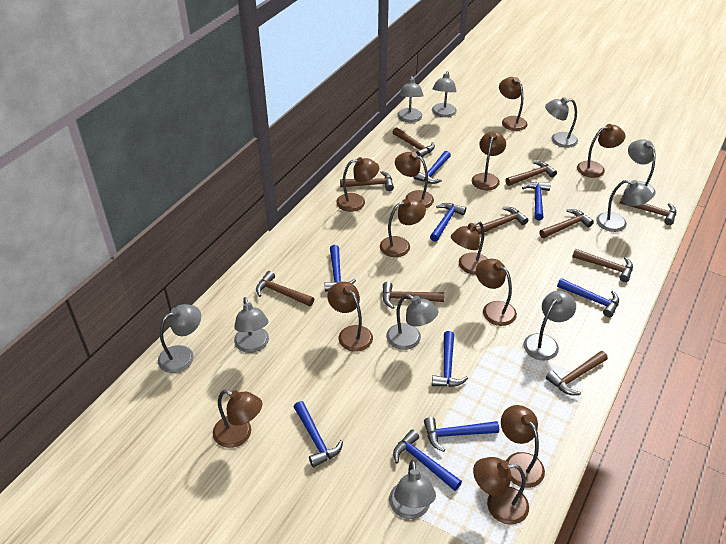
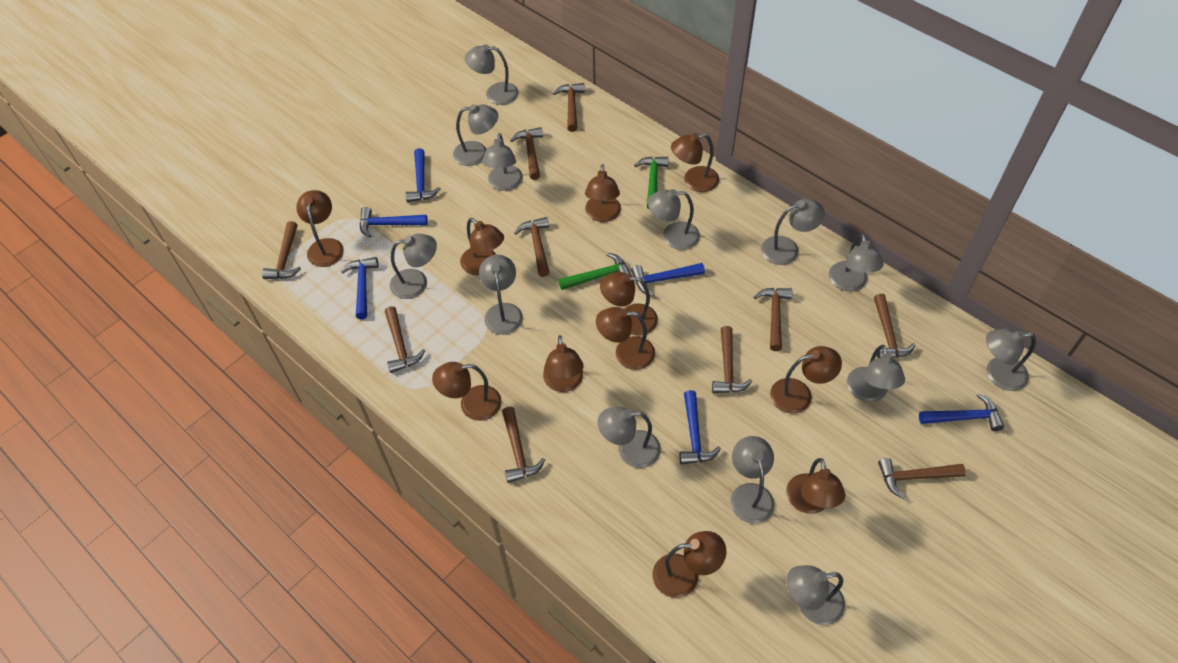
blue hammer: [294,401,343,467] [324,245,356,292] [393,430,462,491] [414,151,451,184] [424,417,499,452] [430,203,466,242] [432,331,468,387] [522,182,551,220] [557,278,619,317] = 9 -> [341,257,378,319] [360,207,428,237] [405,148,441,202] [631,263,705,296] [679,390,721,464] [919,393,1004,431] = 6
brown lamp: [213,390,262,448] [328,282,373,352] [336,157,379,212] [380,198,426,257] [395,152,434,208] [451,221,487,275] [472,131,506,190] [473,457,529,525] [476,259,517,326] [499,77,527,131] [501,405,545,488] [577,124,625,178] = 12 -> [296,190,344,267] [432,362,501,421] [460,218,504,275] [543,335,584,392] [585,164,621,222] [596,307,655,370] [600,272,658,336] [653,531,726,598] [671,133,719,192] [770,346,842,414] [786,458,845,514] = 11
green hammer: none = 0 -> [558,253,632,290] [634,157,669,210] = 2
grey lamp: [158,304,201,373] [234,297,269,353] [386,294,438,350] [389,460,436,519] [397,76,424,123] [432,71,457,117] [523,291,576,361] [545,97,578,148] [596,180,652,232] [627,139,656,197] = 10 -> [390,234,437,299] [453,104,498,166] [465,44,519,105] [479,255,523,335] [482,133,523,191] [598,406,661,468] [648,189,700,250] [730,436,774,524] [761,199,825,265] [786,565,845,625] [829,233,884,291] [847,345,905,402] [986,328,1036,391] = 13

